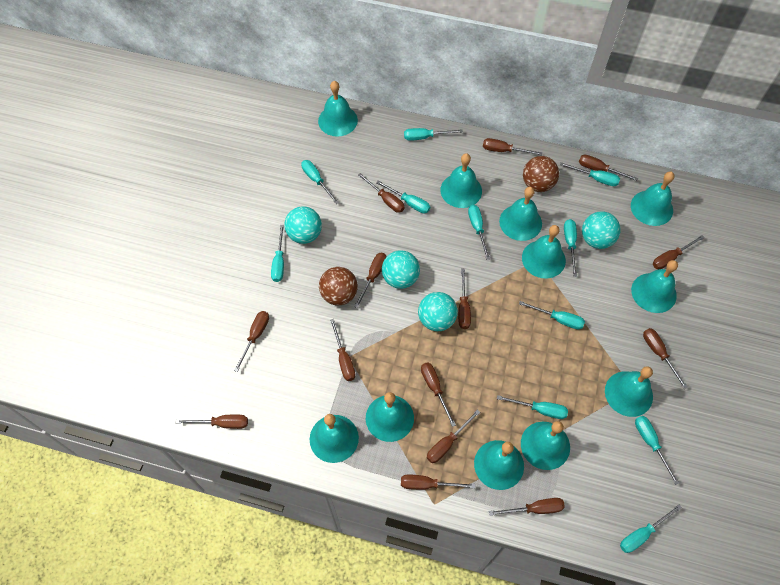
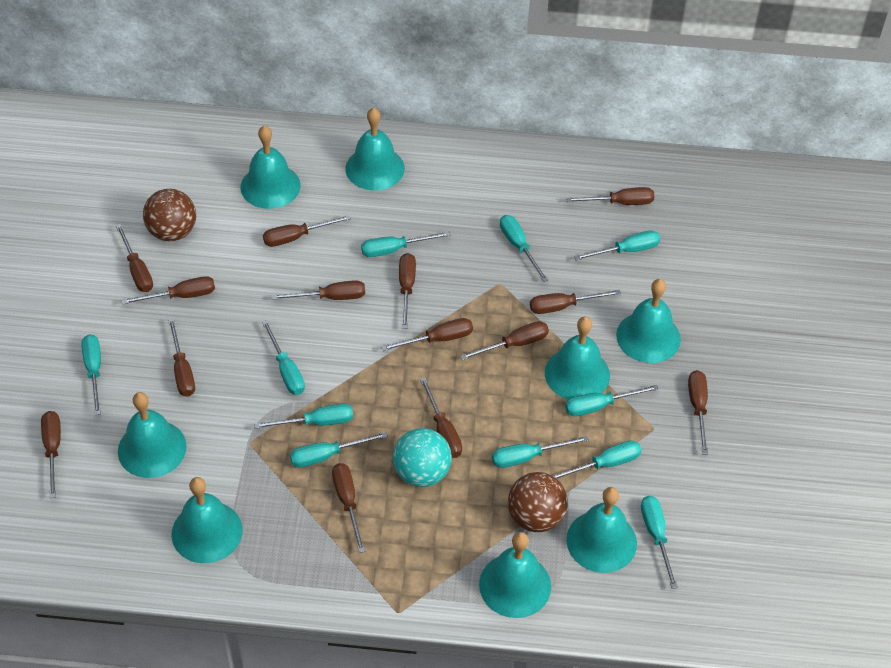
turquoise ball: [284,206,322,244] [382,250,420,289] [418,292,458,331] [582,211,620,249] = 4 -> [393,428,452,487] = 1
turquoise bell: [310,414,359,463] [318,81,358,136] [366,392,414,442] [440,153,482,208] [474,440,524,490] [499,187,542,241] [521,421,570,470] [522,225,566,279] [605,366,653,417] [631,172,675,226] [631,260,678,313] = 11 -> [118,392,187,478] [171,477,243,563] [240,126,301,209] [345,108,405,191] [479,532,551,618] [545,316,610,400] [566,487,637,573] [616,279,681,363] = 8

